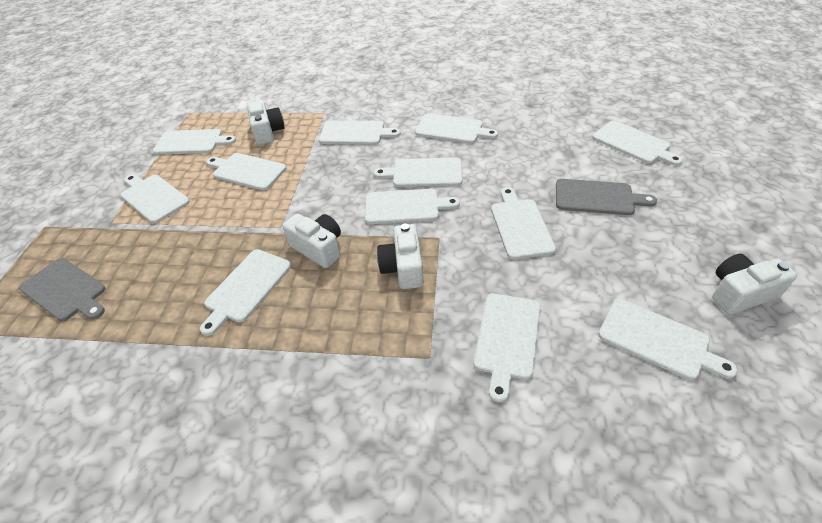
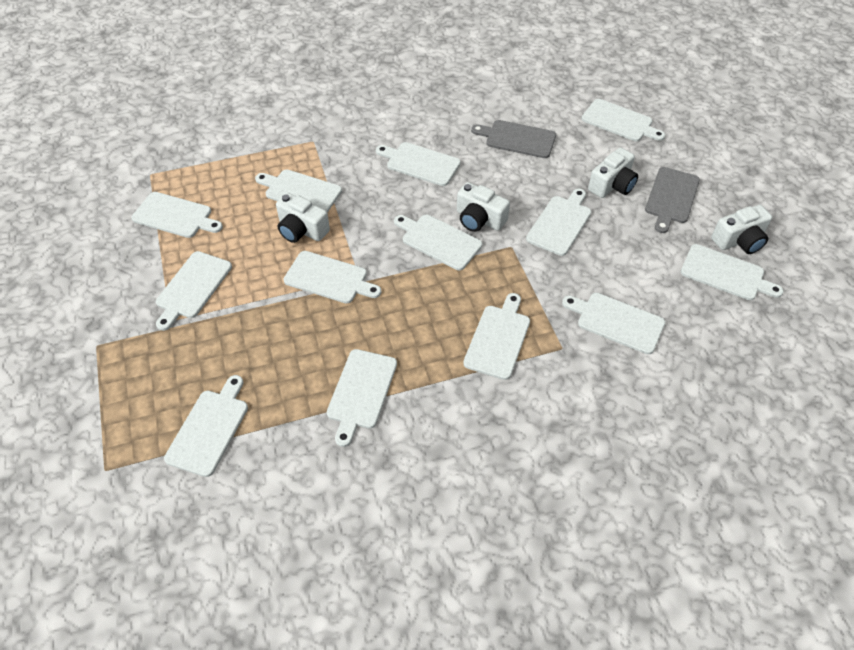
white cutting board: [121,174,190,224] [153,129,236,155] [200,249,291,336] [206,153,286,190] [319,120,401,145] [365,189,460,224] [374,157,462,187] [415,113,498,144] [473,293,541,403] [491,187,556,259] [592,120,683,166] [598,299,738,380] = 12 -> [131,192,223,238] [156,251,232,331] [164,375,248,477] [255,169,342,213] [284,251,381,303] [327,349,397,447] [376,142,461,186] [394,215,482,270] [463,293,530,380] [526,189,591,256] [562,293,665,354] [582,99,665,141] [681,244,784,300] = 13

